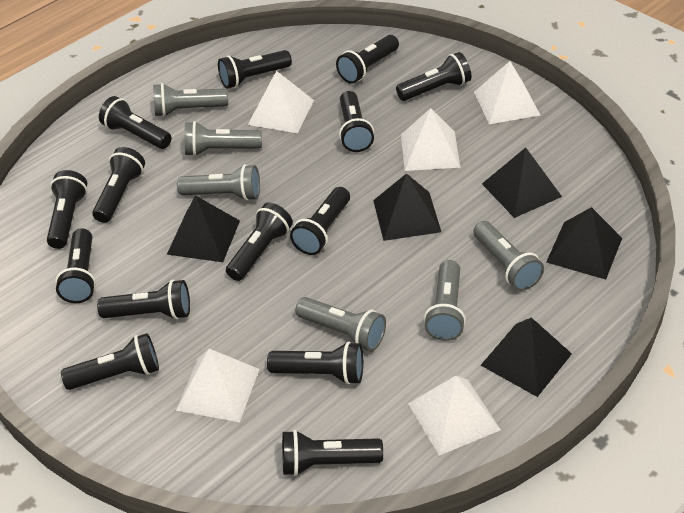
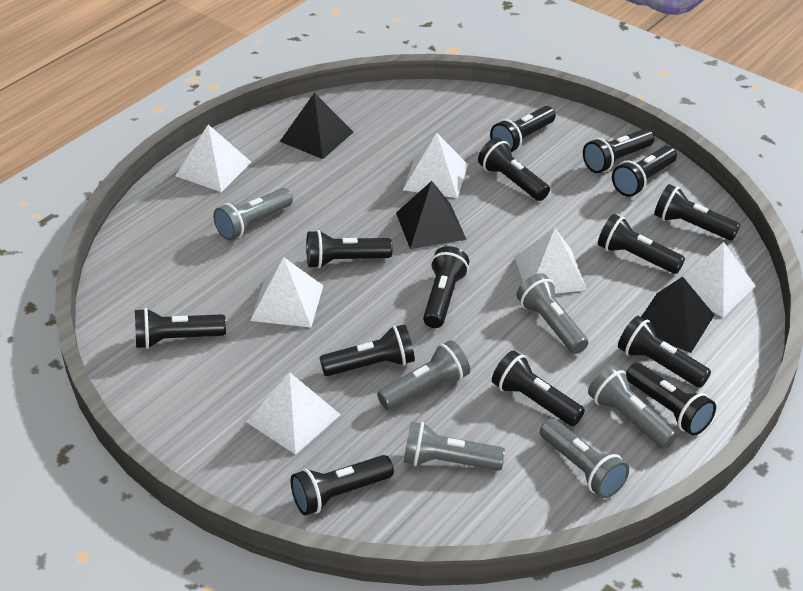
black pyramid: [167,195,240,262] [373,173,441,241] [481,317,572,397] [482,147,562,218] [546,207,622,279] = 5 -> [279,93,353,159] [396,181,467,249] [641,276,714,353] = 3
white pyramid: [176,349,259,422] [248,71,314,133] [401,108,460,171] [408,376,501,456] [474,61,540,124] = 5 -> [175,125,251,192] [246,372,341,455] [250,257,323,327] [403,133,468,198] [514,228,587,294] [684,242,756,317] = 6

